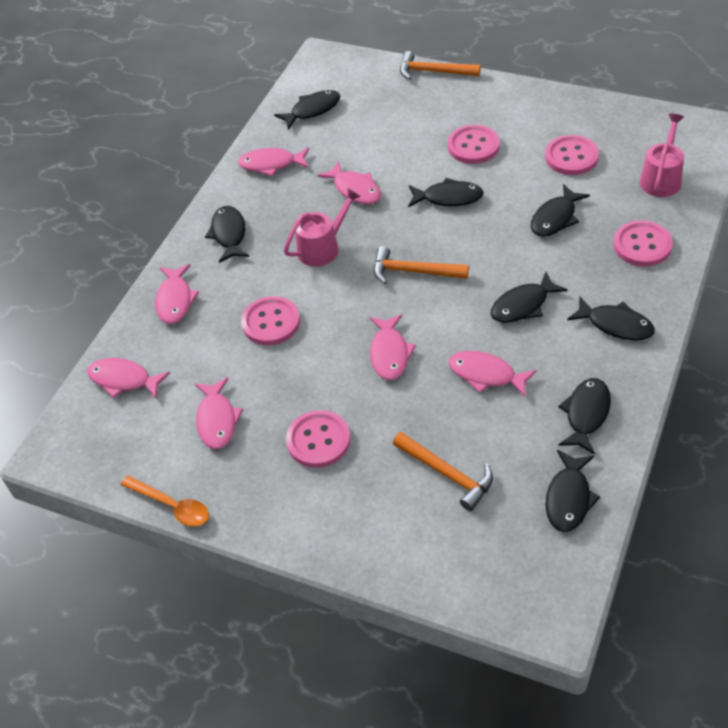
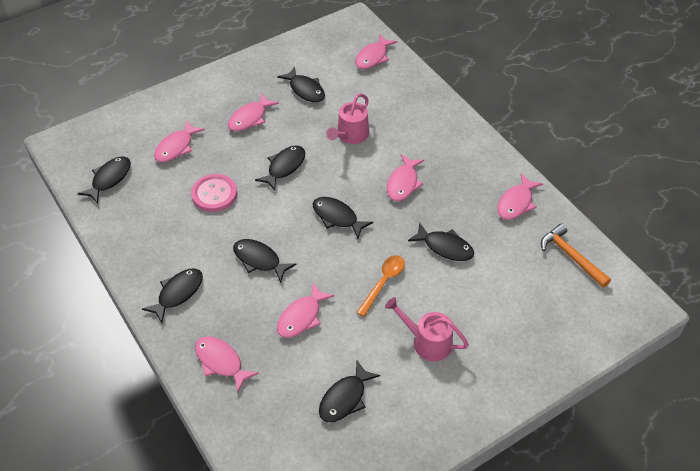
orange hammer: [374,246,469,284] [393,432,493,511] [400,51,481,80] = 3 -> [541,224,611,288] = 1
pink button: [241,296,300,345] [286,410,351,468] [448,125,500,164] [545,135,599,175] [613,220,673,266] = 5 -> [191,174,237,212] = 1

